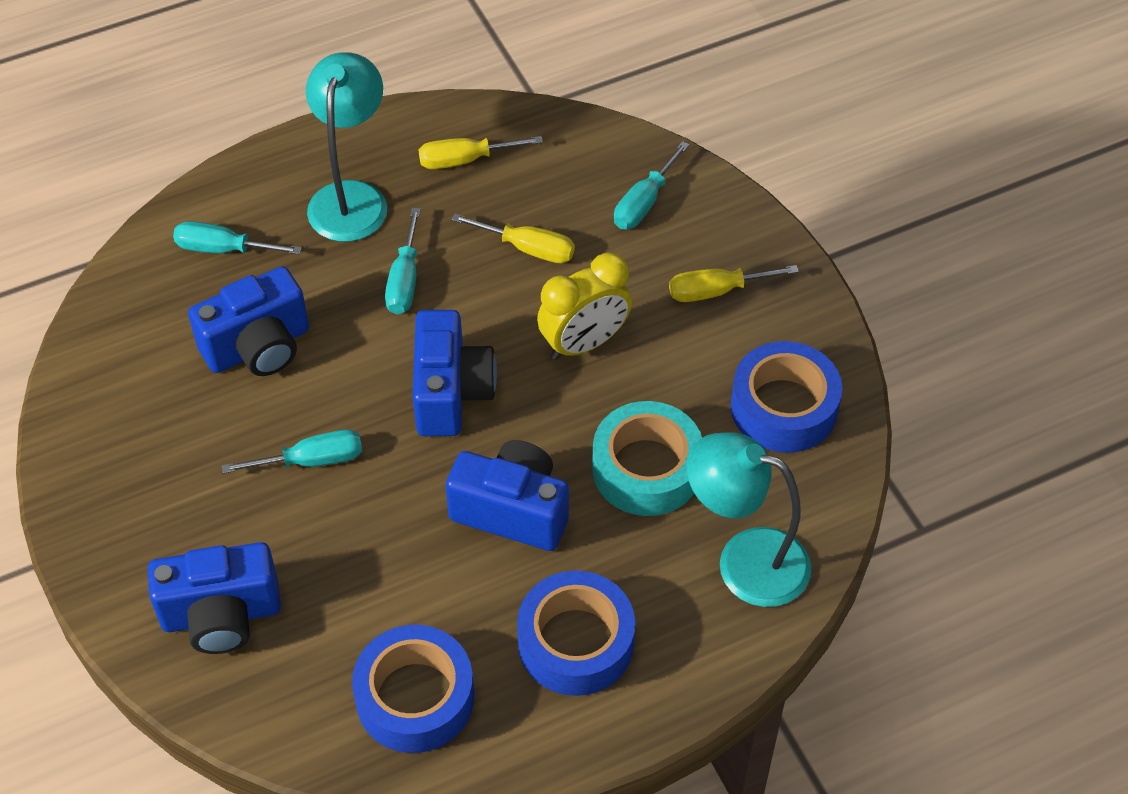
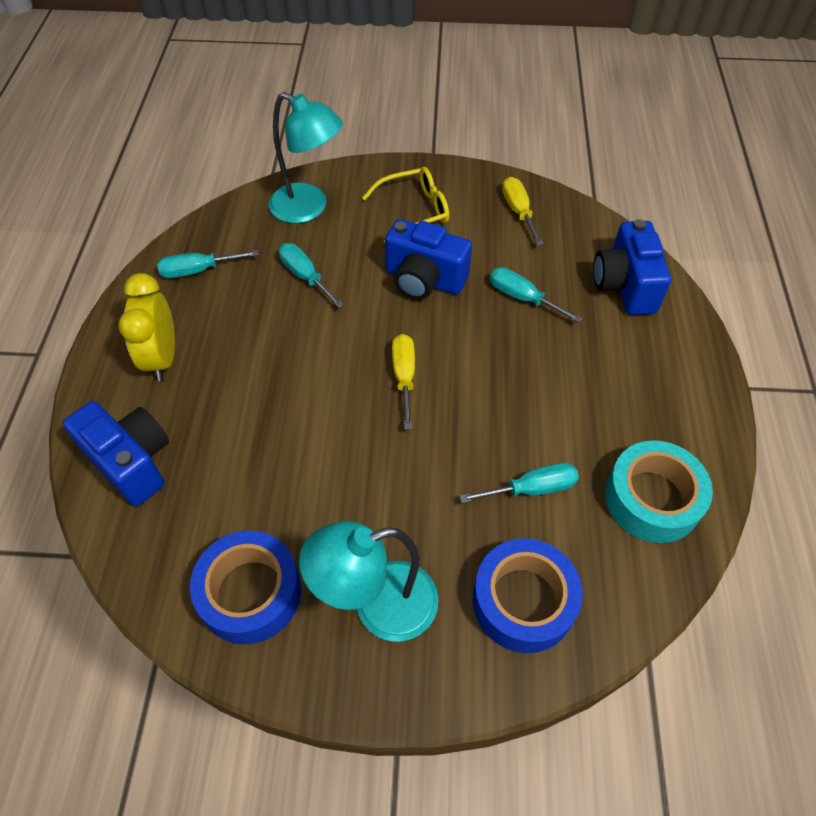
blue camera: [147,542,281,654] [188,266,309,376] [413,310,497,436] [445,440,569,551] = 4 -> [63,401,169,506] [385,219,472,300] [593,219,671,315] = 3
blue tape: [352,625,474,753] [517,571,635,696] [731,341,842,453] = 3 -> [190,530,301,644] [473,538,583,653] = 2
yellow glasses: none = 0 -> [362,167,449,243] = 1
yellow screwdriver: [418,136,543,169] [451,214,575,263] [669,265,799,302] = 3 -> [392,334,415,429] [502,177,544,245] = 2

